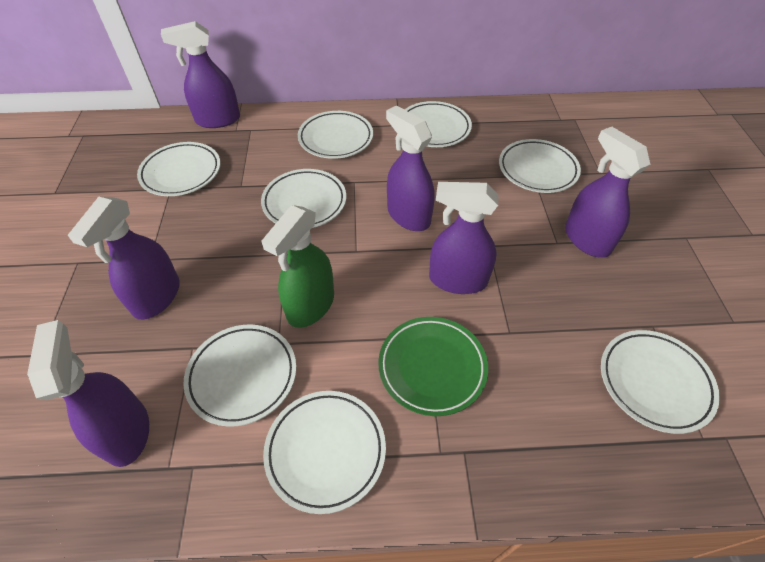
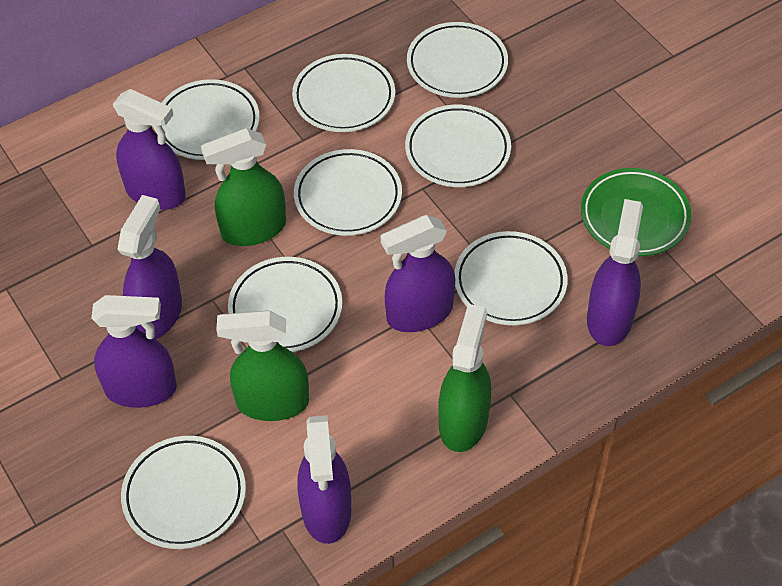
green spray bottle: [262,205,334,328] = 1 -> [201,128,286,246] [216,310,309,421] [438,304,491,452] = 3

